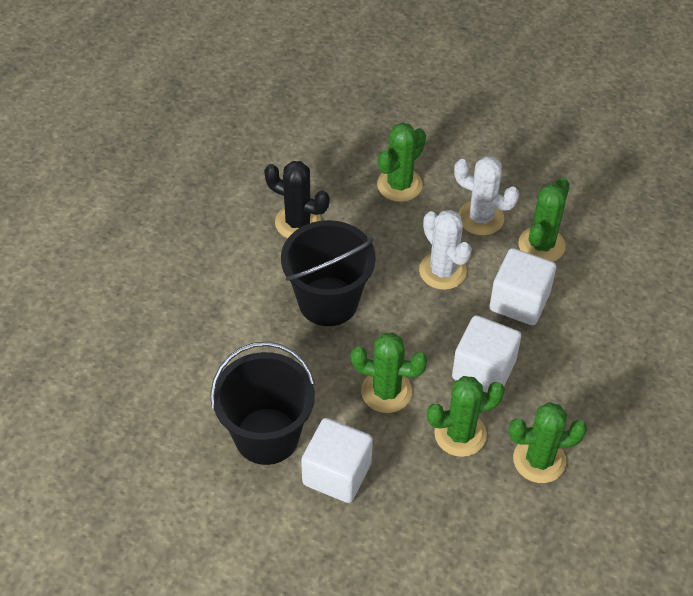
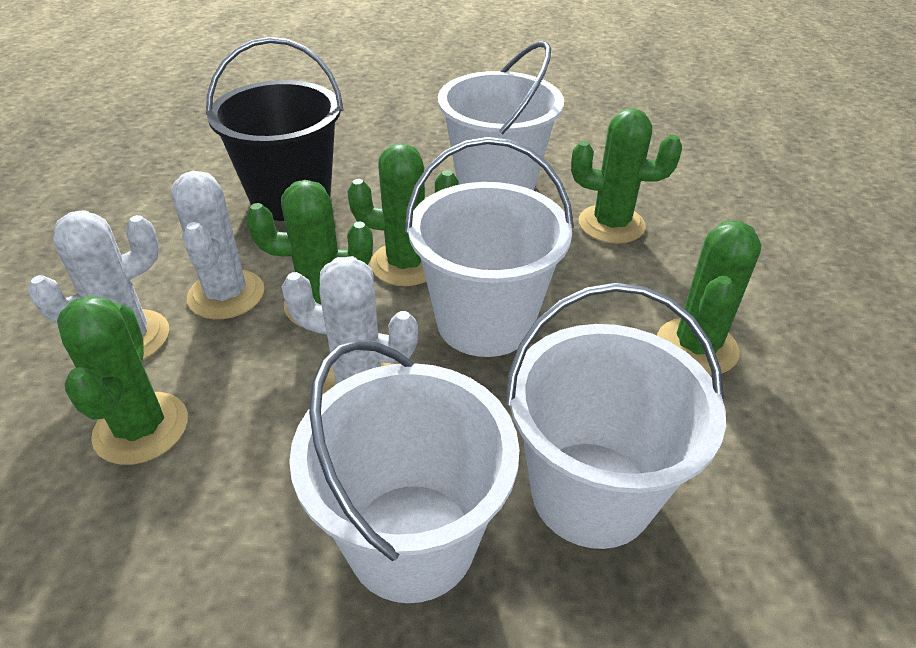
black bucket: [210,342,315,465] [281,220,376,326] = 2 -> [206,37,344,221] = 1
black cactus: [264,161,329,238] = 1 -> none = 0
white bucket: none = 0 -> [289,340,520,603] [405,137,574,357] [438,41,564,190] [505,283,726,549] = 4
white cactus: [419,210,472,290] [454,156,519,236] = 2 -> [28,211,169,360] [171,171,264,319] [282,256,418,395] = 3
white cube: [301,418,373,503] [452,315,521,393] [490,248,556,325] = 3 -> none = 0

